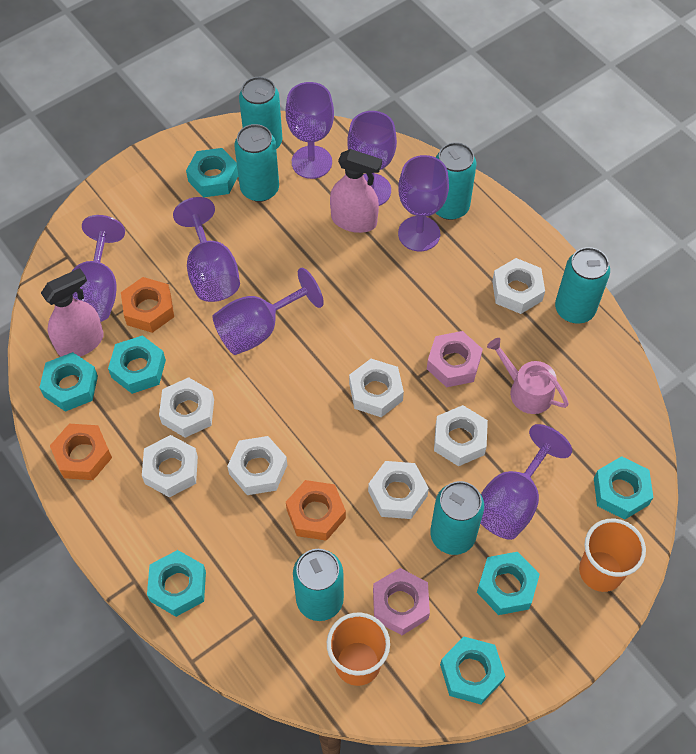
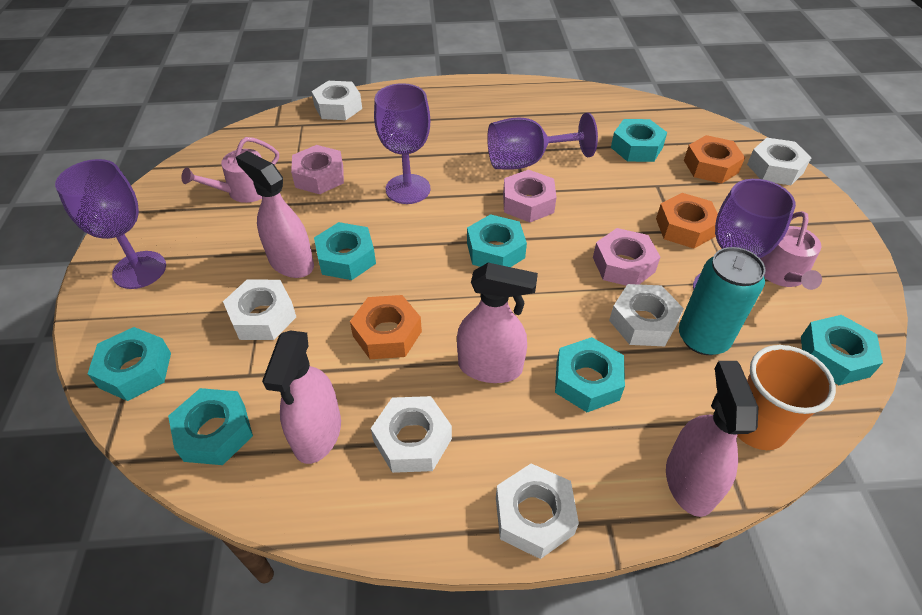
orange cup: [327,612,390,686] [579,519,646,592] = 2 -> [737,345,836,450] = 1
pink nut: [373,568,430,635] [427,331,483,387] = 2 -> [291,145,344,194] [503,169,557,222] [593,228,660,286] = 3
pink spray bottle: [41,268,104,357] [330,149,382,233] = 2 -> [236,151,314,278] [262,330,341,464] [457,263,538,383] [666,361,758,517] = 4
pink watering can: [487,338,569,414] = 1 -> [182,137,279,203] [760,211,822,290] = 2
purple goblet: [71,215,125,322] [173,197,240,302] [212,268,324,355] [286,82,334,179] [347,111,397,206] [398,155,449,251] [480,424,572,540] = 7 -> [55,159,166,289] [374,83,430,204] [487,113,598,170] [693,179,796,290] = 4
turquoise can: [235,124,279,202] [239,77,283,149] [293,549,344,621] [430,481,484,555] [436,142,476,220] [555,247,610,324] = 6 -> [679,247,766,355] = 1
white nut: [142,435,198,498] [159,377,214,438] [227,436,287,495] [349,359,404,417] [368,461,429,519] [434,405,488,466] [492,258,545,314] = 7 -> [223,280,296,340] [311,81,362,120] [371,396,452,473] [496,464,579,559] [609,284,684,346] [747,138,812,185] = 6

